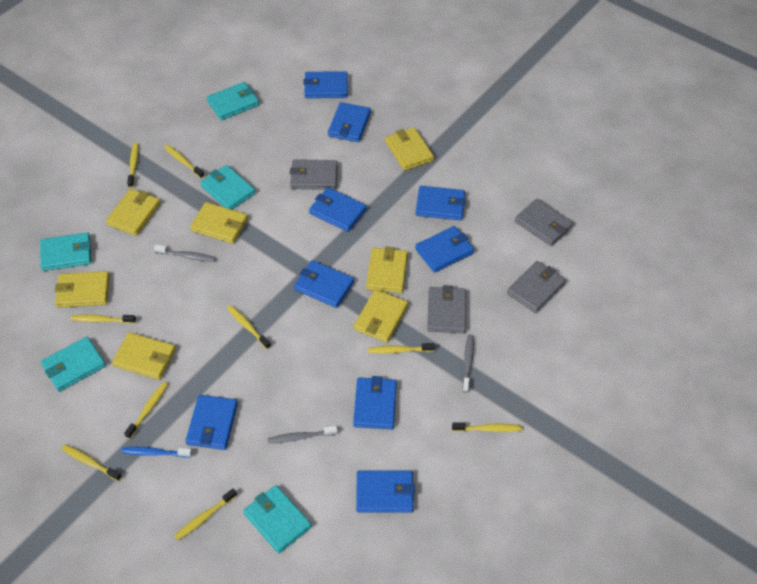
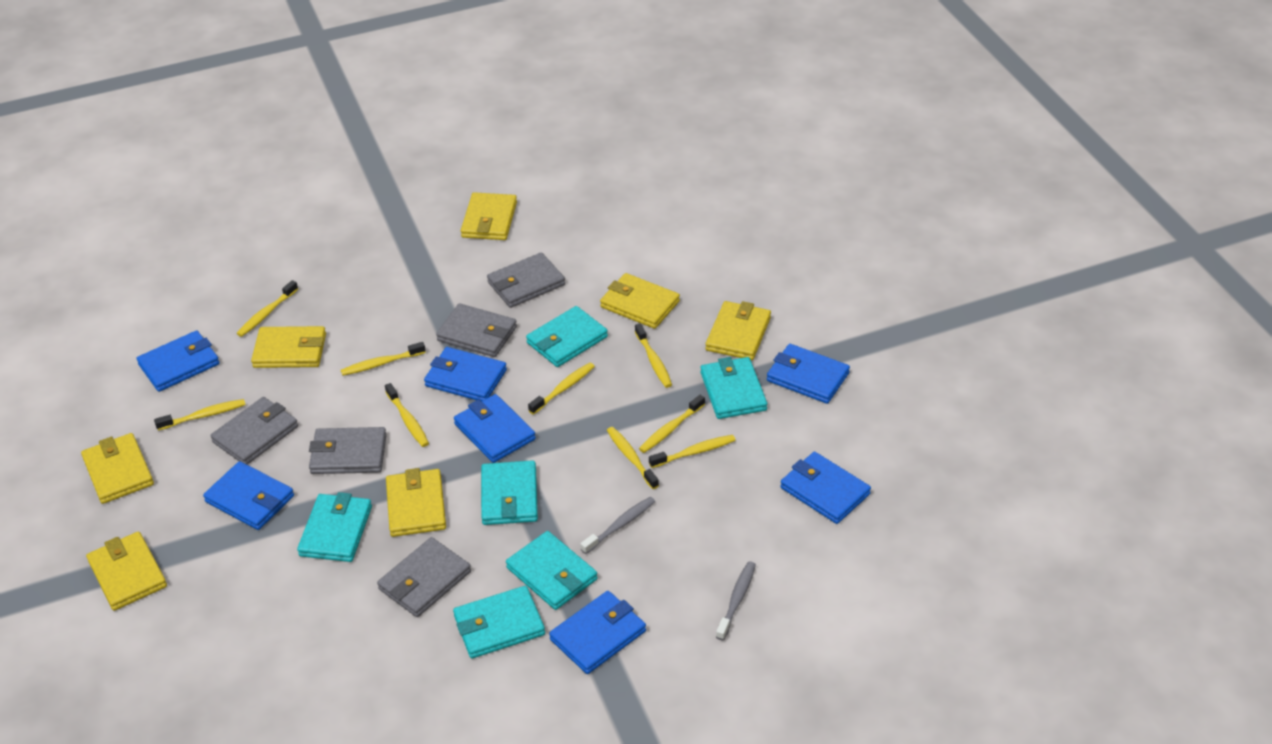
blue toothbrush: [121,447,192,458] = 1 -> none = 0
blue wallet: [186,395,238,450] [294,260,354,308] [303,71,348,98] [309,187,366,232] [328,102,371,142] [353,376,397,429] [356,470,415,513] [415,226,474,273] [416,186,466,220] = 9 -> [137,330,220,392] [203,461,294,530] [424,347,507,401] [454,394,536,463] [549,591,646,674] [767,344,850,404] [780,452,871,524] = 7
grey toothbrush: [154,245,216,262] [268,426,338,444] [463,335,474,393] = 3 -> [580,497,655,554] [716,561,756,640] = 2
grey wallet: [290,159,338,190] [427,285,466,333] [507,261,566,313] [515,199,573,246] = 4 -> [210,397,298,465] [309,427,387,474] [377,537,471,617] [436,303,517,357] [487,252,565,308] = 5
turquoise wallet: [40,232,91,271] [41,337,106,392] [200,165,256,209] [207,82,259,120] [243,485,312,553] = 5 -> [297,492,372,562] [453,586,545,658] [481,460,538,525] [506,531,598,610] [526,306,608,367] [701,357,767,419] = 6

